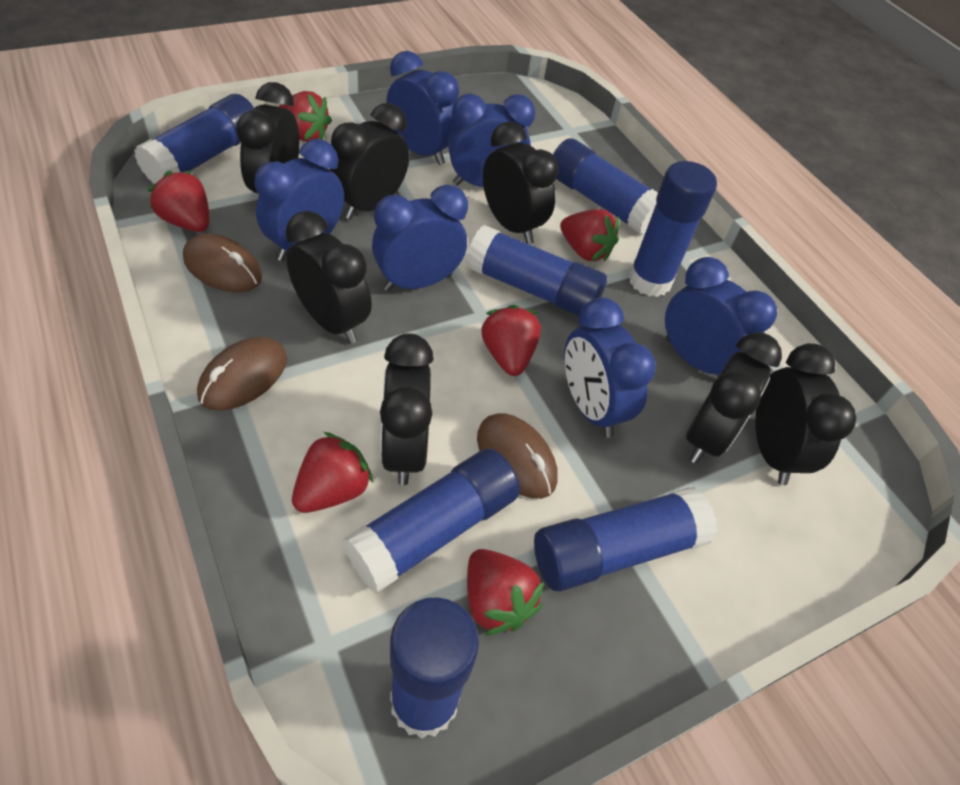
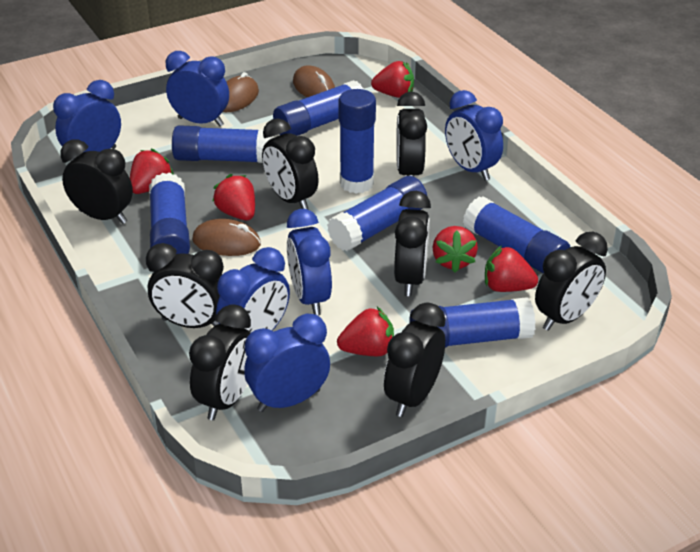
black clock: [236,82,299,193] [285,211,372,344] [330,103,409,220] [380,333,434,485] [483,122,559,244] [686,332,782,464] [755,343,856,485] = 7 -> [60,139,133,224] [146,243,224,328] [189,305,251,420] [262,119,319,210] [384,303,446,417] [394,191,431,296] [396,92,427,177] [535,232,608,331] = 8

